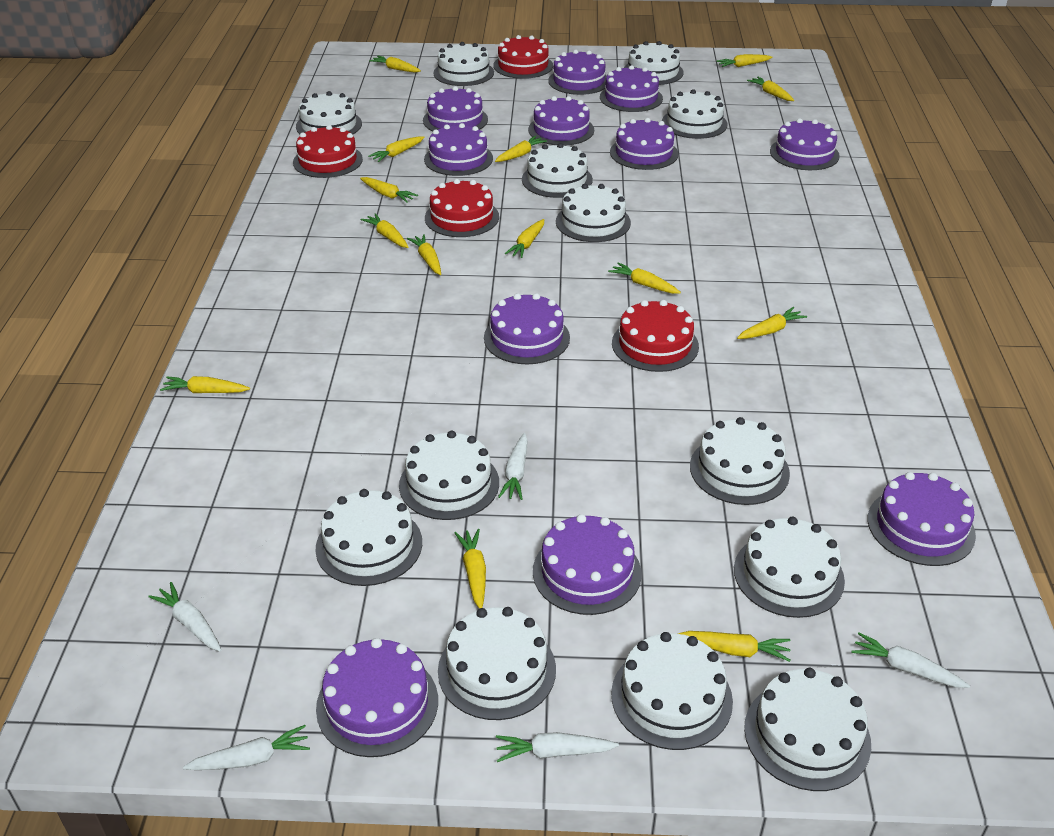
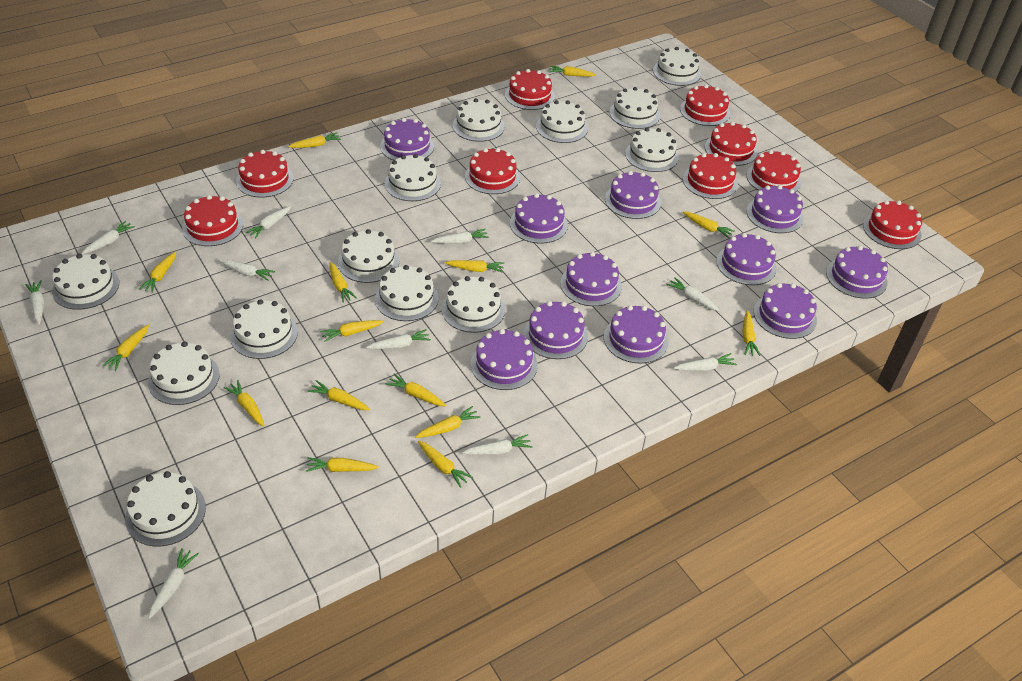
red cake: [293,125,363,178] [425,179,499,237] [493,35,553,79] [612,300,699,372] = 4 -> [182,195,243,246] [236,150,294,197] [465,148,520,194] [505,69,555,110] [680,85,731,126] [683,153,738,199] [705,122,758,166] [746,150,801,192] [863,200,922,249] = 9
white carrot: [148,582,222,652] [183,725,310,770] [496,732,619,762] [498,433,528,500] [851,632,970,688] = 5 -> [25,281,44,324] [81,221,135,254] [148,548,199,619] [219,259,275,281] [245,206,291,239] [366,329,431,349] [431,229,489,244] [462,434,533,455] [666,277,720,311] [674,353,737,371] = 10
yellow carrot: [160,376,250,393] [360,177,418,203] [361,213,409,248] [368,136,424,162] [369,56,421,72] [407,234,441,275] [454,529,486,609] [495,136,547,162] [505,219,544,258] [608,263,681,294] [677,631,790,662] [716,54,772,67] [737,307,807,339] [747,77,794,101] = 14 -> [102,325,149,371] [139,251,176,293] [223,380,265,427] [288,132,341,148] [305,457,379,472] [308,380,370,410] [320,320,384,342] [329,262,357,303] [385,374,446,406] [415,406,481,438] [418,441,473,488] [445,260,504,273] [549,66,596,77] [683,211,735,238] [742,311,760,356] = 15

